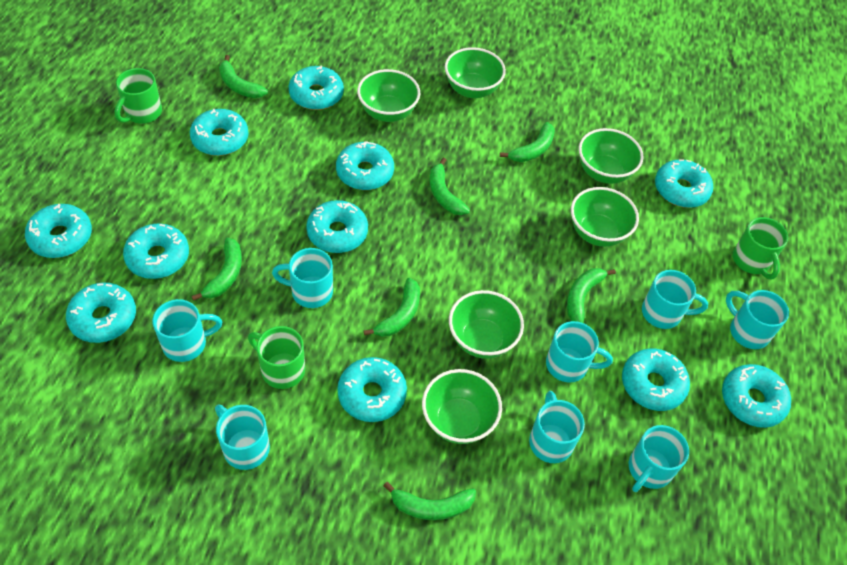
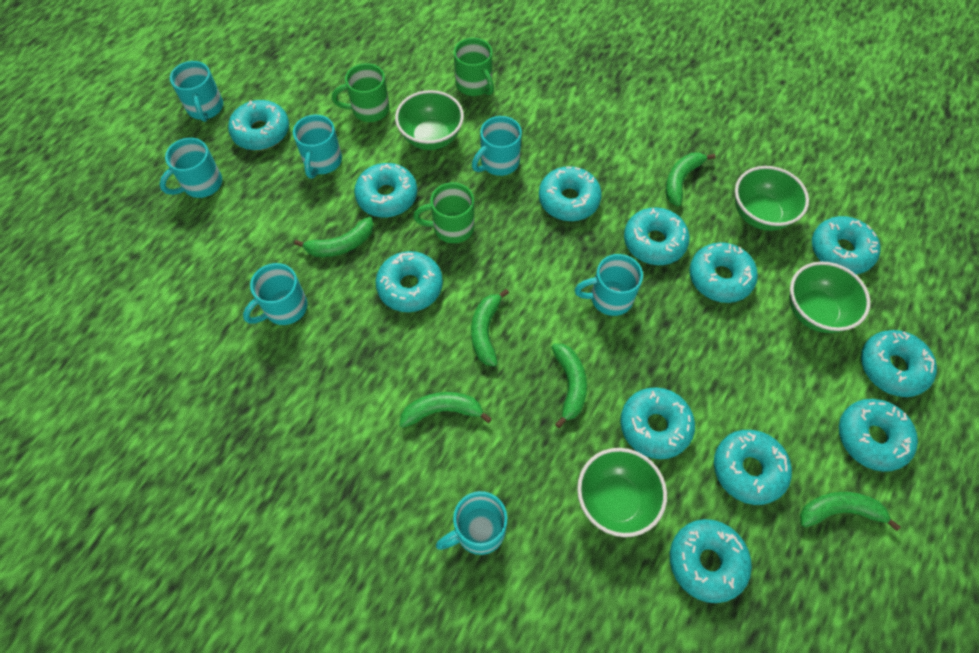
green banana: [192,238,242,301] [219,55,268,98] [364,278,420,337] [384,482,476,520] [429,158,470,215] [500,122,555,162] [567,268,616,323] = 7 -> [294,217,374,257] [400,392,492,428] [471,289,509,367] [551,344,587,428] [666,152,716,206] [800,492,901,531] = 6
green bowl: [357,69,420,122] [422,369,502,444] [445,47,506,98] [449,290,524,359] [571,187,639,247] [579,128,644,184] = 6 -> [395,90,464,150] [577,448,667,537] [735,166,809,231] [789,261,871,333] = 4
turquoise donut: [25,204,92,258] [66,283,136,343] [123,223,189,279] [190,109,249,156] [289,66,344,110] [306,200,368,253] [336,141,394,190] [337,357,407,422] [622,348,690,411] [655,159,713,208] [722,364,791,428] = 11 -> [228,100,289,150] [354,163,417,217] [375,251,443,312] [539,166,602,221] [620,387,695,459] [624,207,690,265] [670,519,752,603] [690,242,758,303] [714,430,792,505] [812,216,880,274] [839,399,918,472] [861,330,937,397] = 12
turquoise mug: [152,299,222,362] [215,405,270,470] [272,248,333,308] [529,391,585,463] [546,321,613,383] [629,425,689,492] [642,270,708,329] [726,290,789,349] = 8 -> [159,138,222,198] [170,61,223,122] [243,263,308,325] [293,115,342,178] [436,491,507,555] [472,116,522,176] [574,254,643,316] = 7

